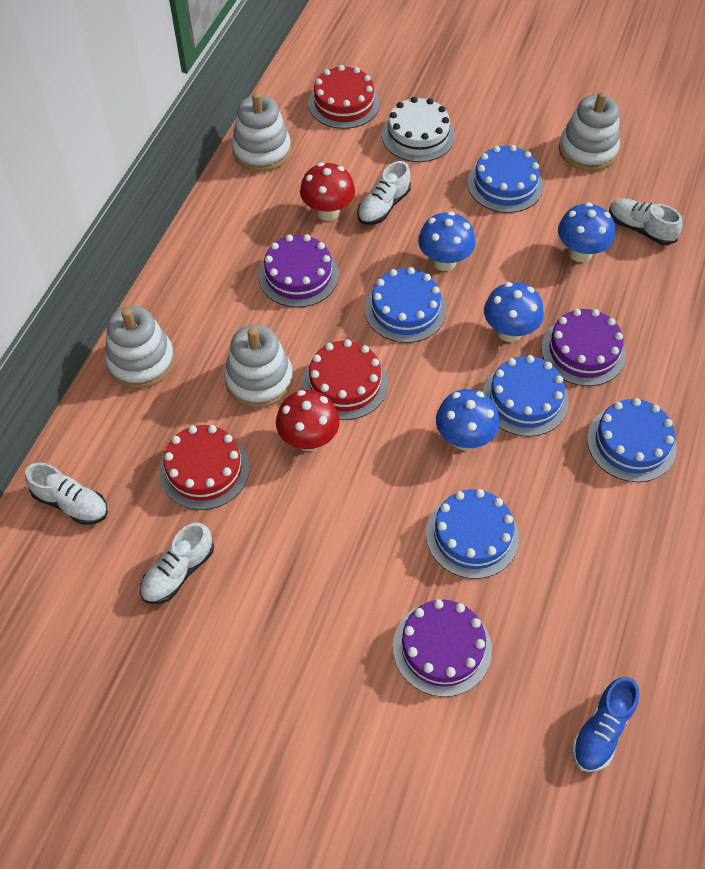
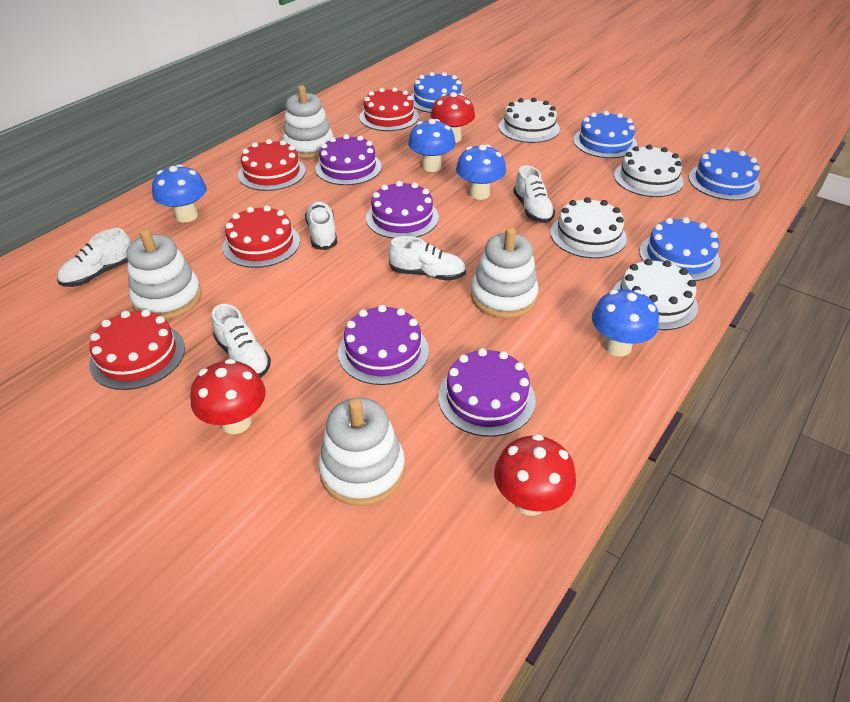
blue cake: [365,267,447,343] [426,489,519,579] [468,145,543,213] [482,355,569,437] [587,398,677,482] = 5 -> [411,72,465,113] [573,111,637,158] [640,217,721,281] [689,148,760,201] = 4
blue shoe: [572,677,639,772] = 1 -> none = 0
purple cake: [259,234,339,307] [393,599,492,697] [541,309,626,386] = 3 -> [315,134,382,185] [338,305,429,385] [366,181,439,239] [438,348,536,437] = 4
red cake: [159,425,250,510] [302,339,388,420] [308,65,380,129] = 3 -> [89,309,185,390] [223,206,300,268] [238,139,306,191] [359,87,419,131] = 4
red mushroom: [276,390,340,451] [300,163,355,221] = 2 -> [190,359,266,434] [431,92,475,143] [494,434,576,516] = 3
white cake: [382,97,455,162] = 1 -> [499,98,560,143] [550,197,627,258] [613,259,698,330] [614,144,684,197] = 4
white shoe: [25,463,108,525] [140,523,214,604] [357,161,411,225] [609,199,683,245] = 4 -> [57,228,131,287] [212,304,271,378] [305,201,337,250] [388,236,466,281] [513,165,555,223] = 5

